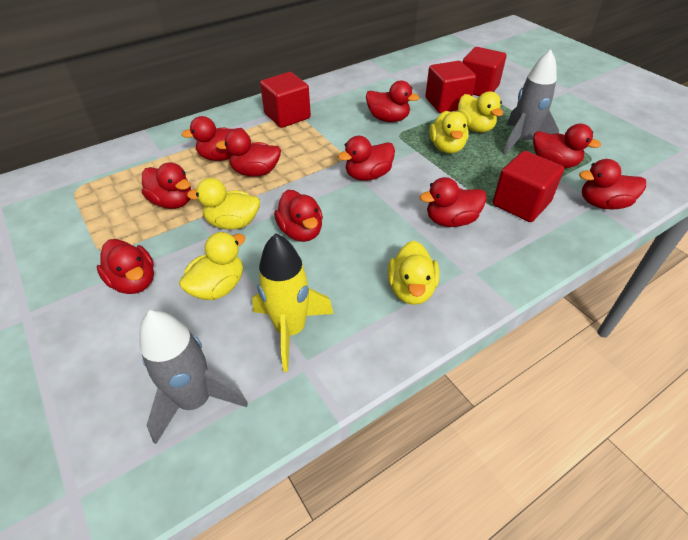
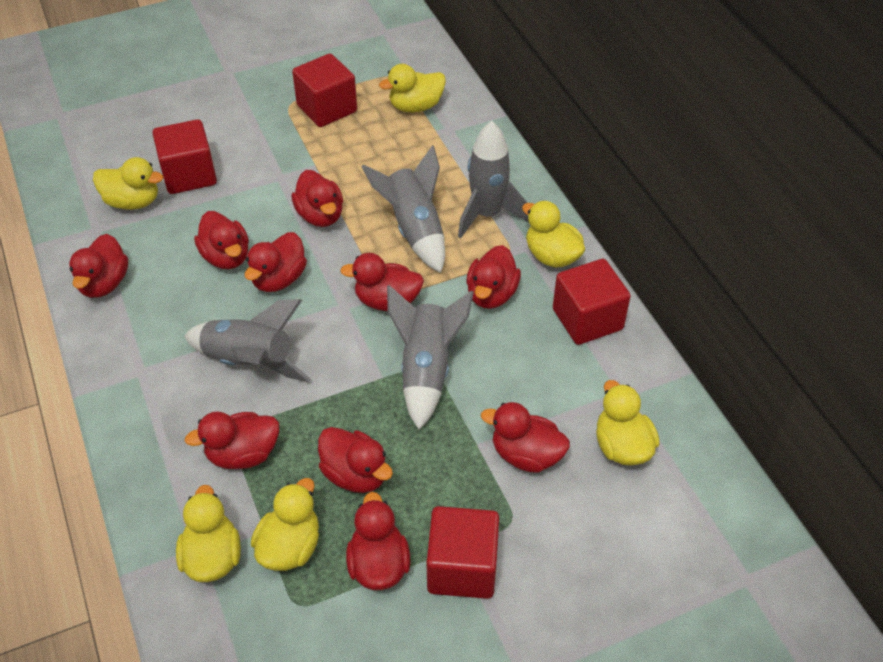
grey rocket: [140,310,248,444] [503,49,559,155] = 2 -> [184,299,311,382] [361,145,445,273] [387,285,474,430] [458,121,529,238] = 4
yellow duck: [179,232,245,300] [187,178,260,230] [388,241,439,305] [429,111,469,153] [457,91,503,132] = 5 -> [93,157,163,210] [176,485,241,582] [251,478,319,571] [379,64,446,113] [522,201,585,267] [596,380,660,466] = 6
yellow rocket: [252,233,334,372] = 1 -> none = 0

